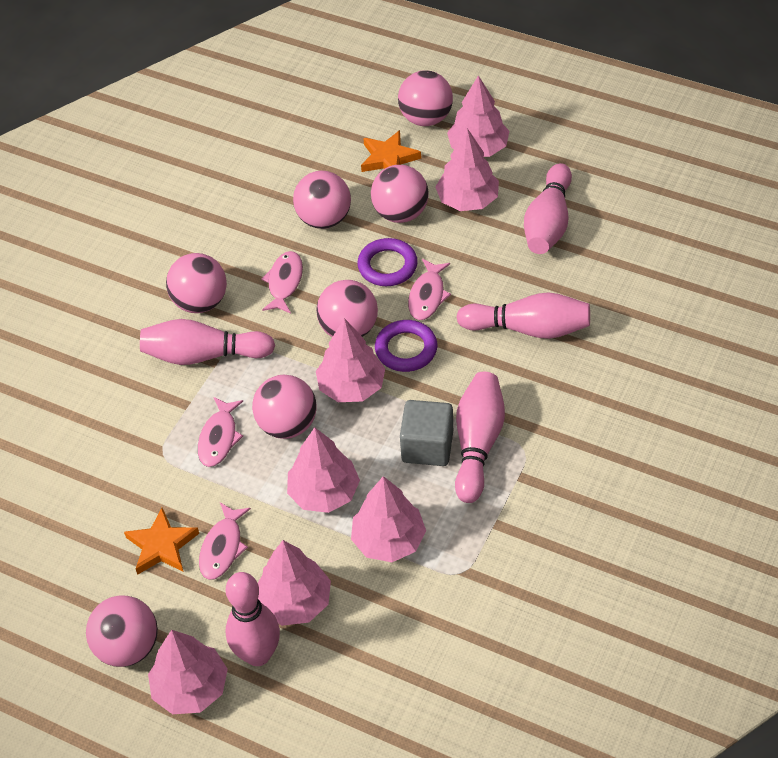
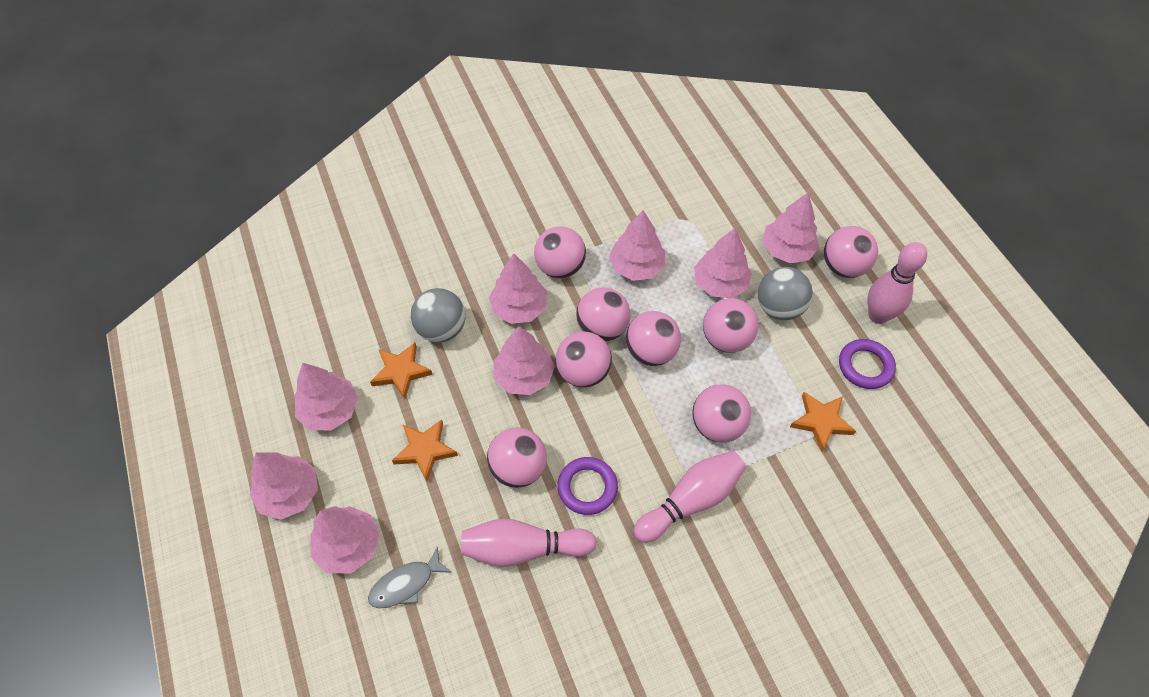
grey ball: none = 0 -> [411,288,466,343] [758,267,813,320] = 2
grey cube: [400,400,453,466] = 1 -> none = 0
grey fish: none = 0 -> [368,546,452,608] = 1
orange star: [124,508,199,575] [361,130,421,172] = 2 -> [370,343,433,399] [392,420,458,481] [790,392,856,452] = 3
pink ball: [86,595,158,667] [166,253,227,313] [252,375,317,439] [293,170,351,229] [316,280,378,337] [371,165,429,223] [398,70,453,126] = 7 -> [487,427,547,488] [534,226,586,279] [556,332,612,387] [576,287,630,342] [626,311,681,366] [692,384,751,443] [703,298,759,353] [824,226,878,278] = 8
pink bowling pin: [140,319,275,365] [225,572,280,666] [455,372,505,503] [456,292,590,339] [524,163,572,254] = 5 -> [461,519,597,567] [633,451,746,543] [868,242,927,324] = 3
pink fish: [198,397,243,467] [199,503,251,580] [261,251,303,313] [408,259,451,320] = 4 -> none = 0
pink tree: [148,630,228,714] [258,540,331,626] [287,427,360,513] [316,318,385,402] [351,476,426,562] [435,128,499,211] [447,75,509,157] = 7 -> [250,453,318,520] [295,363,358,430] [310,506,380,573] [489,253,547,324] [493,326,555,395] [609,210,665,281] [694,228,752,298] [762,193,819,264] = 8

